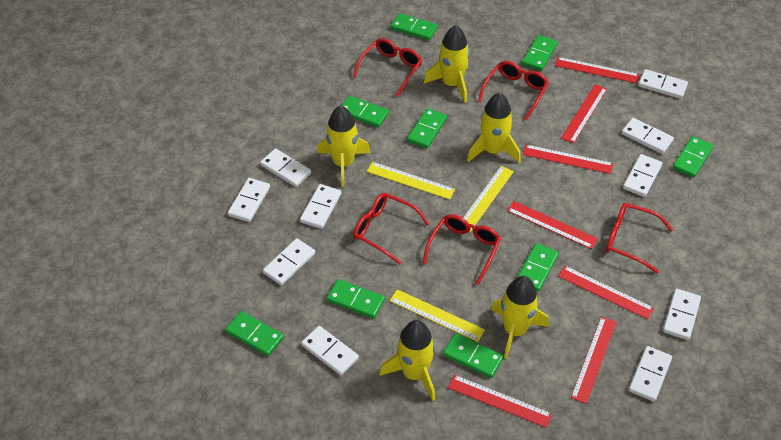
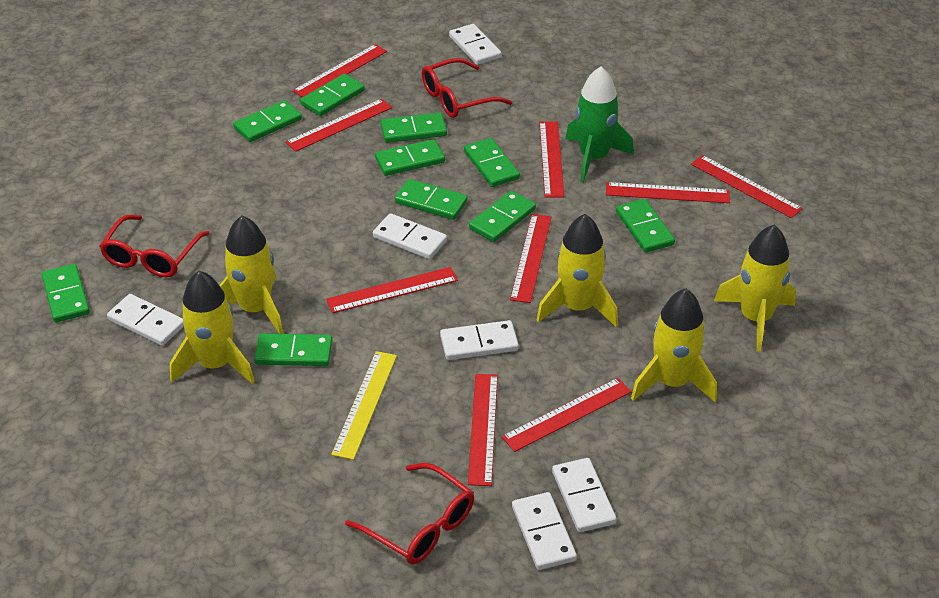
green domino: [225,311,284,356] [327,279,385,319] [341,96,389,128] [391,13,438,41] [407,108,447,149] [443,333,504,378] [517,243,559,292] [522,35,558,71] [673,136,713,178] = 9 -> [41,264,90,322] [233,100,302,142] [254,333,332,366] [300,74,365,116] [375,139,445,176] [381,112,447,143] [395,179,468,220] [464,138,520,187] [469,191,536,242] [616,199,675,252] = 10
green rocket: none = 0 -> [565,67,634,183] = 1
red glasses: [353,38,422,97] [353,193,430,264] [422,214,501,285] [478,61,549,121] [606,203,673,273] = 5 -> [99,215,210,277] [345,463,474,564] [422,58,512,118] = 3
red ruler: [448,374,552,428] [507,201,598,249] [523,145,613,174] [555,57,639,83] [558,266,654,319] [561,84,607,144] [571,316,616,404] = 7 -> [285,99,392,152] [293,44,387,97] [326,267,458,313] [468,374,498,486] [502,378,631,452] [510,214,551,303] [539,121,564,198] [606,182,730,203] [691,155,803,218] = 9
white domino: [228,178,270,222] [260,149,311,187] [263,238,315,285] [300,184,341,229] [301,326,359,375] [622,118,674,154] [623,154,662,197] [629,346,672,402] [638,69,688,99] [663,289,701,340] = 10 -> [107,294,184,346] [373,213,447,259] [440,320,519,360] [449,24,502,65] [512,492,577,570] [552,458,617,532] = 6
yellow ruler: [367,162,455,200] [390,289,485,342] [463,166,514,232] = 3 -> [331,351,397,460] = 1

